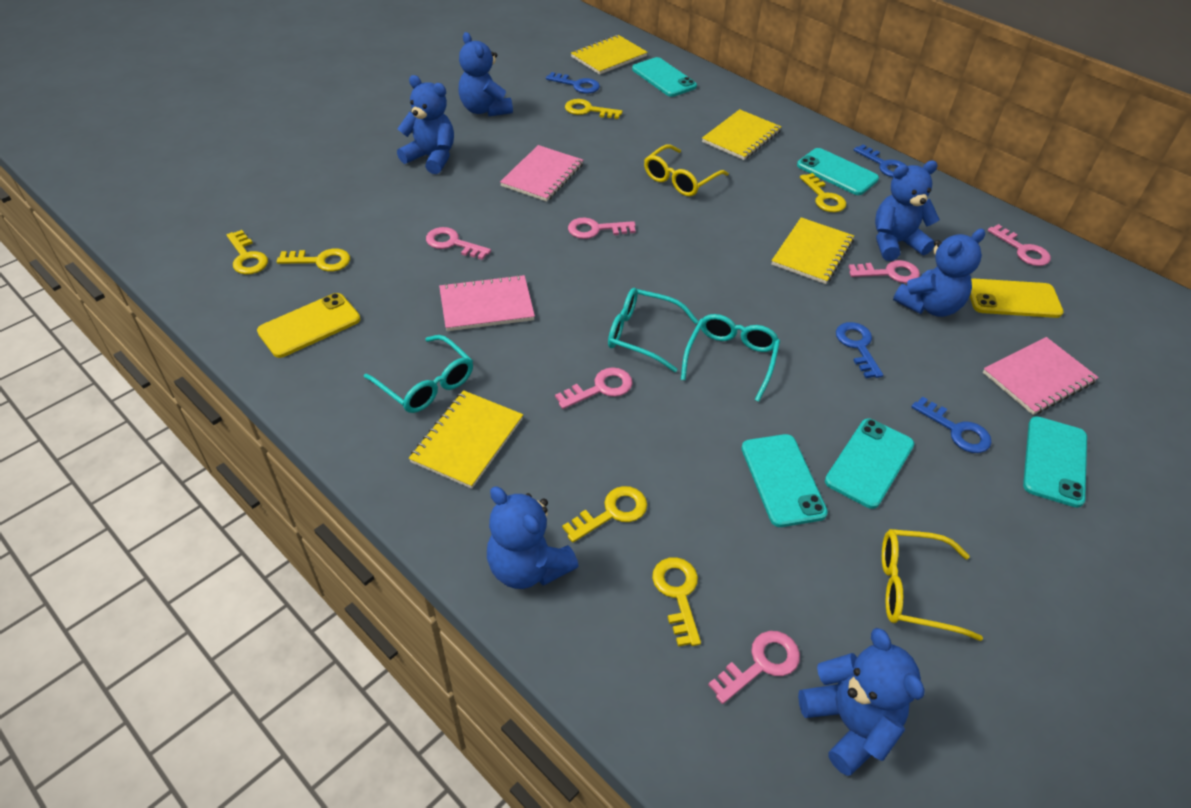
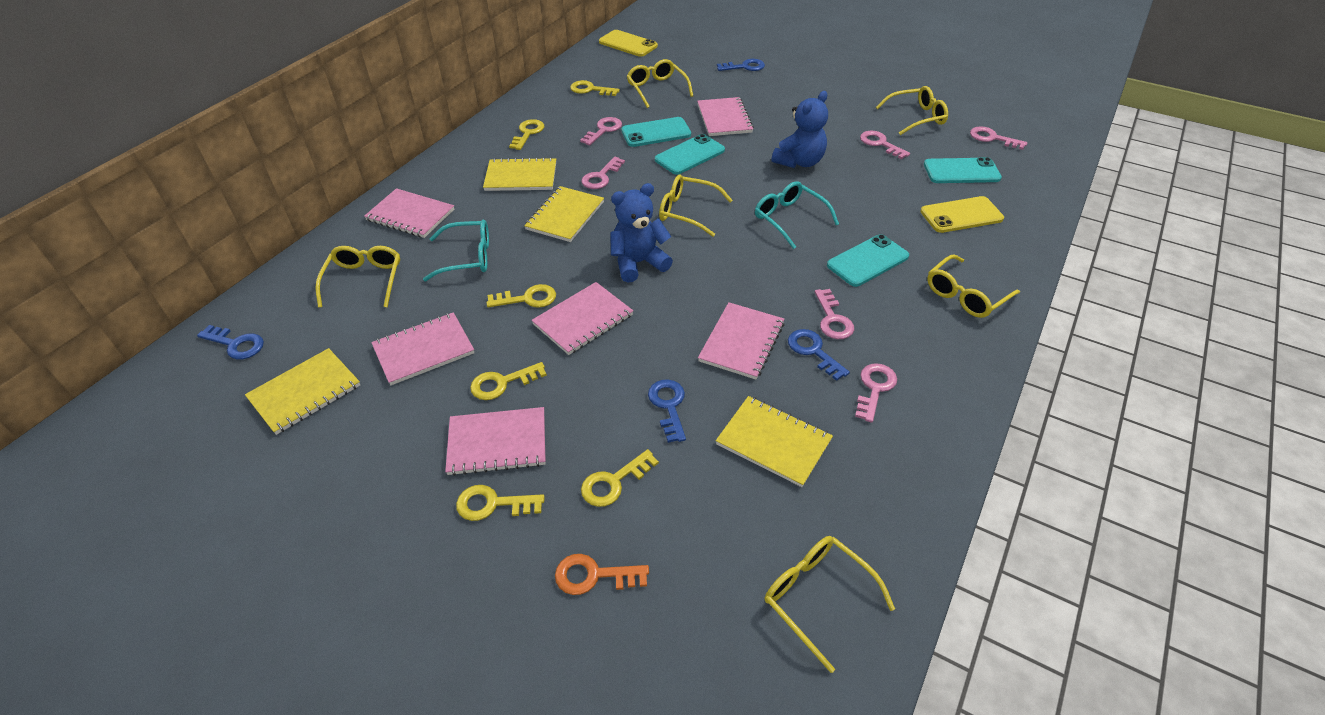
blue teddy bear: [397,75,454,174] [459,32,513,117] [487,486,579,589] [798,628,924,776] [875,161,940,261] [893,229,985,317] = 6 -> [610,183,673,283] [772,91,828,168] = 2
orange key: none = 0 -> [555,554,649,595] = 1
pink notebook: [439,275,535,331] [500,145,583,202] [983,337,1099,415] = 3 -> [364,188,454,238] [371,312,474,385] [445,407,546,476] [532,282,633,355] [697,97,754,136] [698,302,784,379] = 6
turquoise glasses: [364,335,473,413] [608,288,698,372] [681,314,780,402] = 3 -> [423,220,489,281] [755,181,839,249] = 2
turquoise phone: [632,57,697,97] [742,434,828,527] [797,148,879,195] [825,418,914,509] [1023,416,1087,508] = 5 -> [621,117,691,147] [655,134,725,175] [827,234,909,287] [924,157,1002,183] = 4
yellow glasses: [644,144,729,196] [882,529,983,641] = 2 -> [315,246,400,308] [627,59,693,108] [659,175,733,237] [765,536,895,673] [876,86,948,135] [927,255,1020,318] = 6

